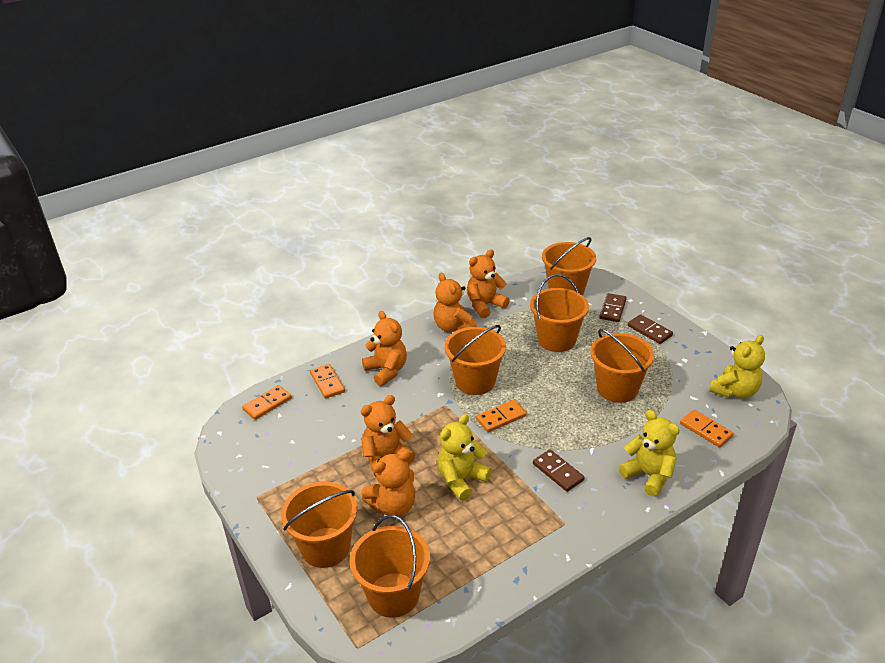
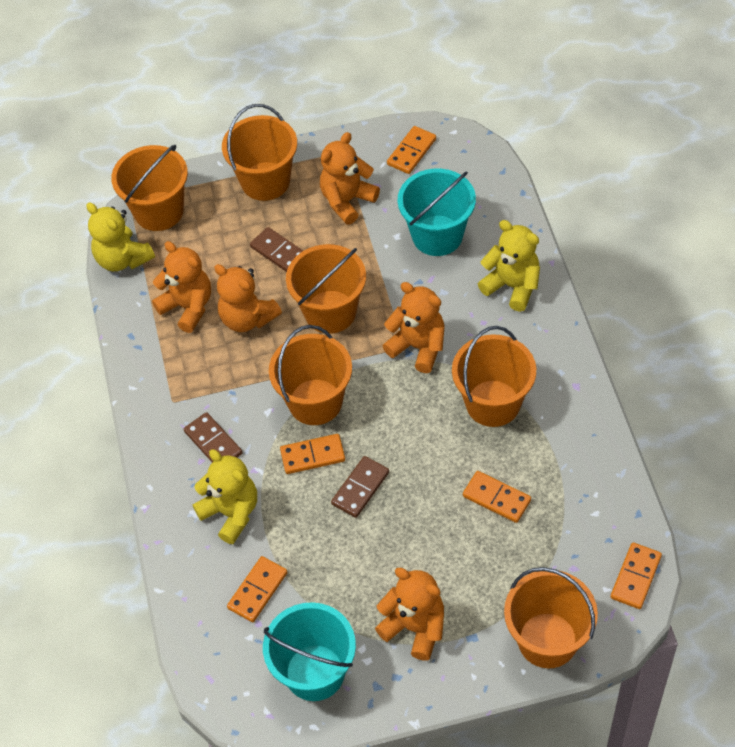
orange domino: [242,385,292,420] [310,364,345,399] [476,400,527,432] [680,410,734,448] = 4 -> [227,556,287,622] [280,434,345,474] [387,126,436,174] [463,471,531,523] [611,542,662,609] = 5
turquoise bucket: none = 0 -> [263,602,356,701] [398,169,476,256] = 2

